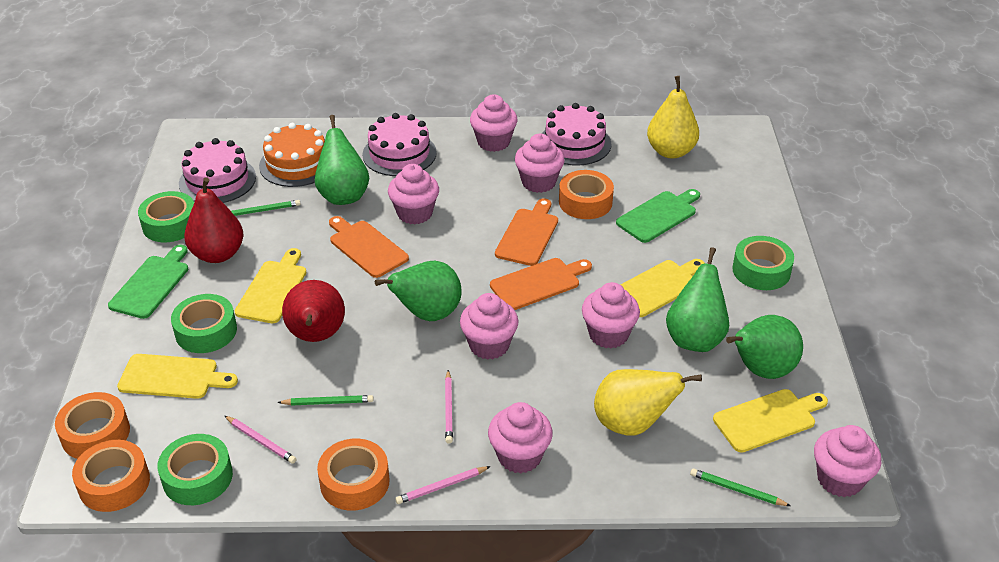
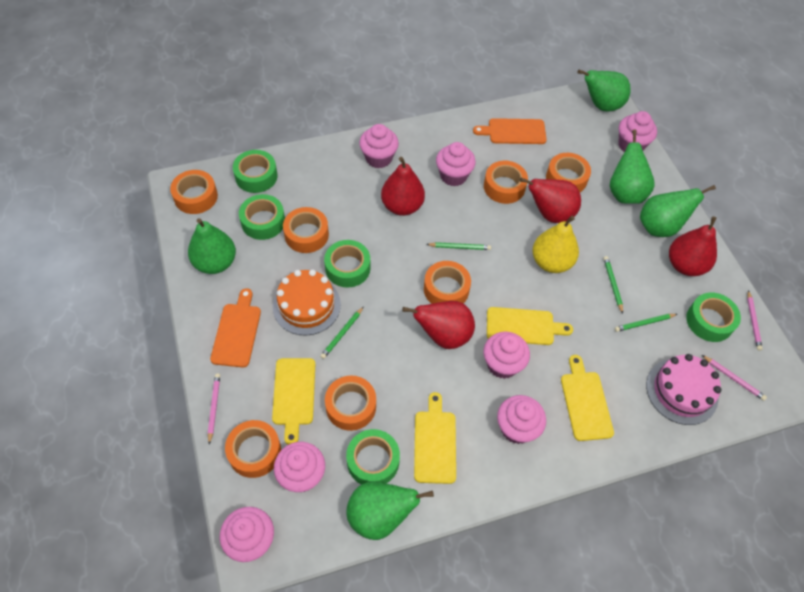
green cutting board: [108,245,188,319] [616,189,700,243] = 2 -> none = 0
green pear: [315,115,369,205] [375,261,462,321] [666,247,729,352] [726,315,803,379] = 4 -> [188,218,236,274] [346,482,434,540] [577,70,631,112] [610,130,655,204] [640,185,716,237] = 5
green pencil: [231,200,300,216] [277,395,374,406] [690,468,791,506] = 3 -> [320,307,363,359] [426,242,491,250] [604,256,623,314] [615,314,677,332] = 4
green tape: [138,191,194,242] [157,434,233,505] [171,294,237,353] [732,236,794,290] = 4 -> [233,150,278,193] [239,194,285,240] [324,240,370,288] [346,429,400,484] [686,293,741,342] = 5
orange cutting board: [329,216,409,278] [490,258,592,310] [495,198,558,266] = 3 -> [210,288,261,368] [473,118,547,144] = 2
orange tape: [55,392,130,459] [72,440,150,512] [317,438,390,511] [559,170,614,219] = 4 -> [170,170,218,214] [225,420,281,478] [283,207,329,253] [325,376,376,431] [424,261,471,304] [484,161,528,204] [546,153,591,192] = 7
pink cake: [179,138,256,203] [362,113,437,176] [542,103,611,166] = 3 -> [646,354,722,425] = 1
red pear: [184,177,244,263] [282,280,345,342] = 2 -> [381,157,425,216] [402,301,475,349] [520,177,581,223] [669,216,717,276] = 4
yellow pear: [594,369,702,436] [647,76,699,159] = 2 -> [532,216,579,273] = 1

